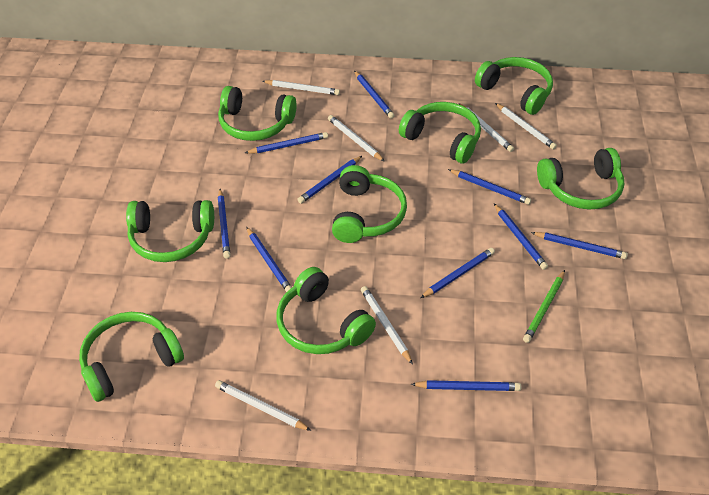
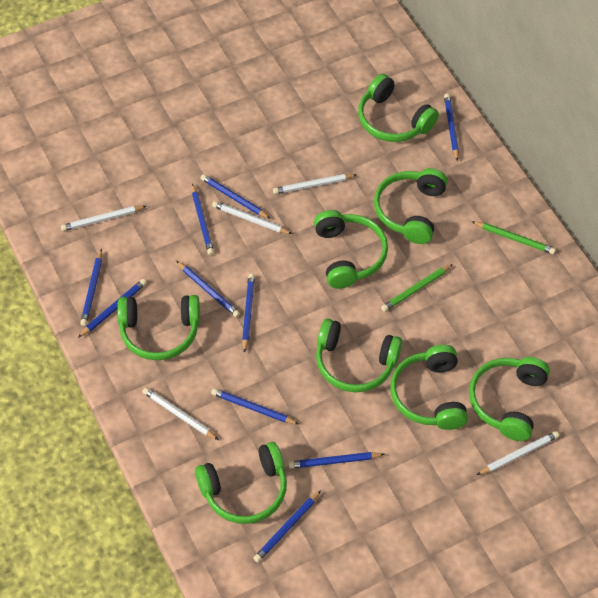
green pencil: [523,270,565,343] = 1 -> [381,264,453,312] [471,221,556,254] = 2
white pencil: [215,380,312,431] [262,80,340,95] [328,115,385,162] [361,286,413,365] [458,103,514,152] [495,103,557,150] = 6 -> [61,206,146,231] [143,387,219,440] [212,201,292,234] [273,174,357,194] [477,431,559,475] = 5

